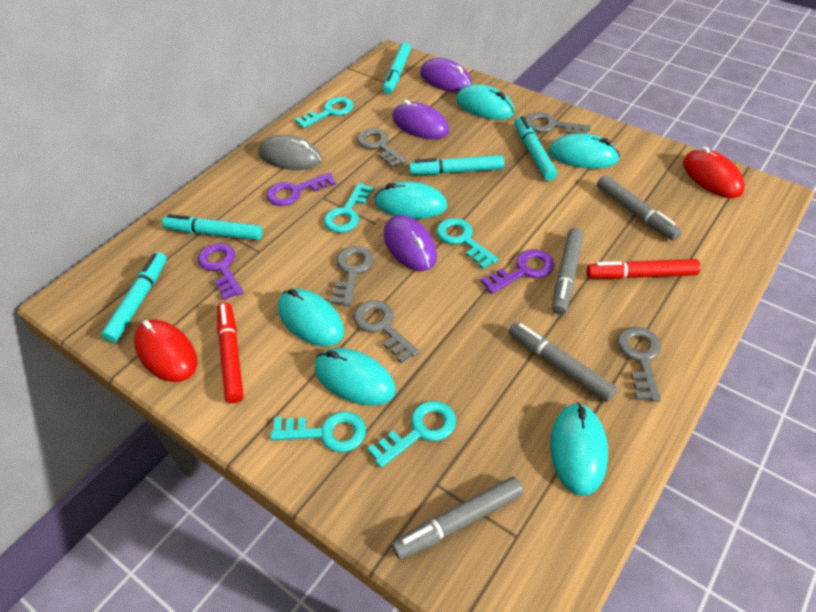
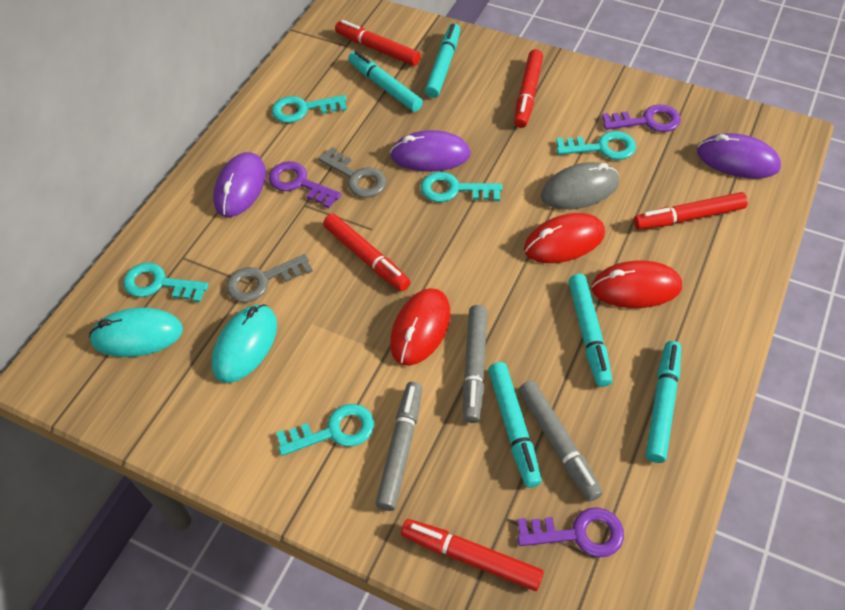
grey key: [330,246,374,306] [353,300,419,364] [357,128,407,168] [525,112,591,134] [617,326,661,402] = 5 -> [226,254,313,302] [318,147,386,198] = 2
grey marker: [392,477,523,560] [508,322,617,402] [552,228,584,315] [597,175,682,241] = 4 -> [376,382,423,511] [463,305,487,423] [518,380,603,501] = 3
red marker: [217,302,244,403] [587,259,701,279] = 2 -> [323,214,410,291] [335,20,421,66] [401,519,544,591] [514,49,543,128] [634,192,748,230] = 5
red mouse: [134,319,197,382] [683,146,745,198] = 2 -> [390,288,450,366] [524,213,605,263] [591,261,682,308] = 3
turquoise mouse: [278,289,345,346] [315,348,396,406] [374,181,447,219] [456,84,515,120] [549,133,620,169] [550,403,608,496] = 6 -> [89,308,183,357] [211,304,277,383] = 2

